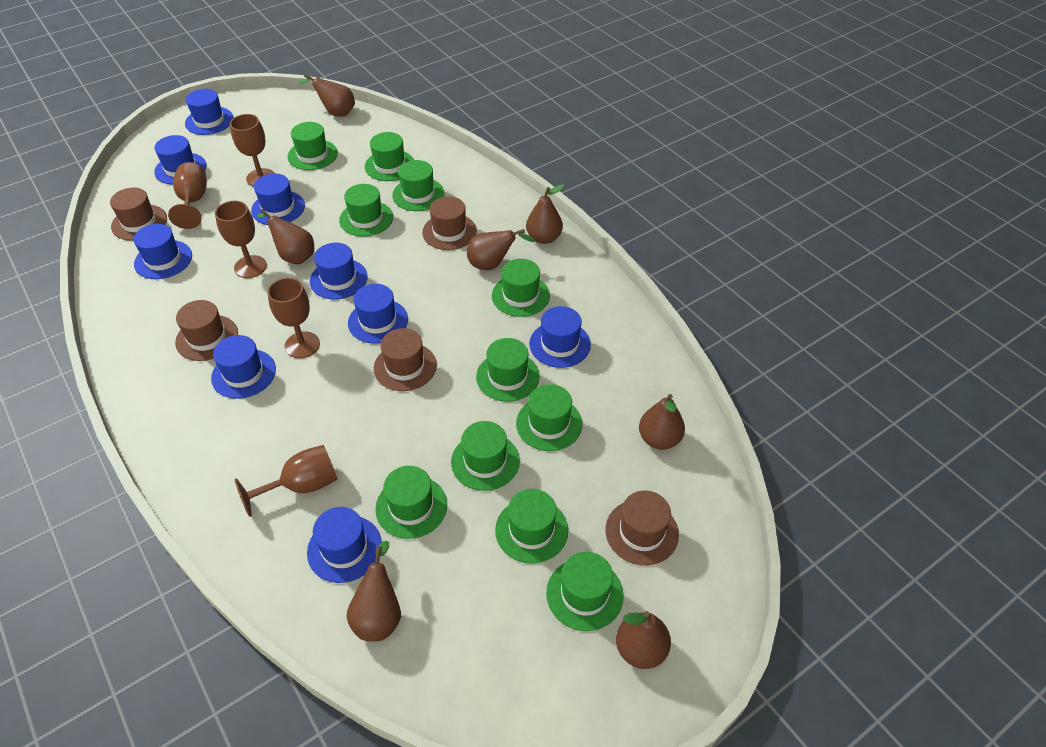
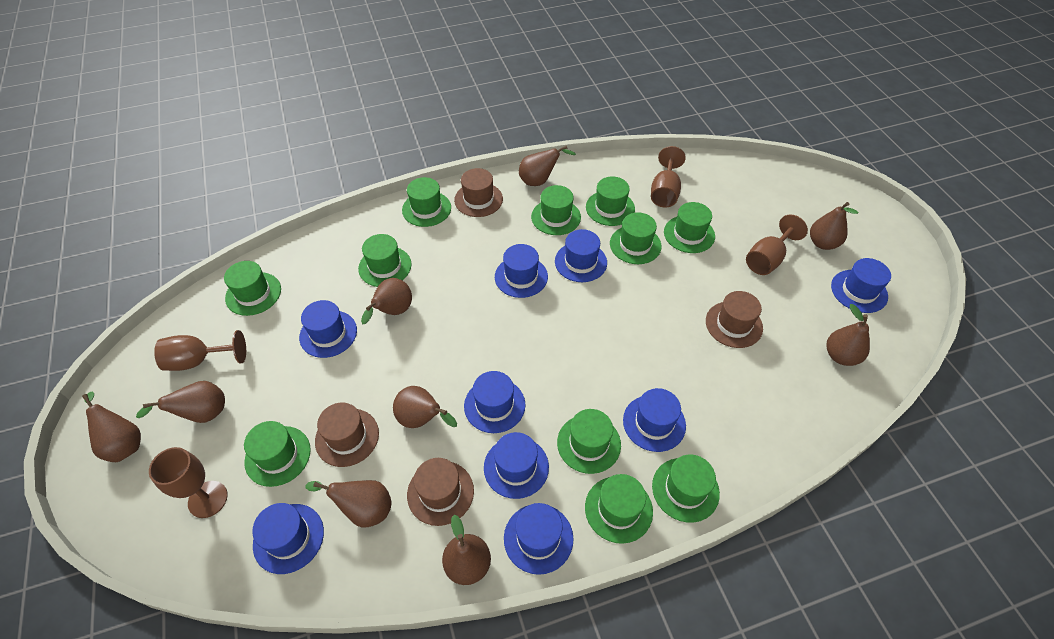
brown goblet: [168,162,207,229] [215,201,267,278] [230,114,275,187] [234,445,338,517] [267,278,320,358] = 5 -> [149,447,228,518] [154,330,246,371] [651,146,686,207] [746,214,808,275] = 4
brown hat: [110,187,167,241] [175,300,238,361] [374,328,437,391] [422,196,477,250] [605,490,679,565] = 5 -> [315,403,379,467] [407,458,474,526] [454,168,503,217] [706,291,763,348] = 4
brown pear: [257,209,314,264] [299,74,355,117] [347,541,401,642] [467,229,535,270] [526,184,565,244] [616,611,671,669] [639,394,685,450] = 7 -> [82,392,141,462] [136,381,225,423] [305,480,392,527] [361,278,412,324] [393,386,457,428] [442,515,491,585] [519,145,576,186] [810,202,858,250] [826,304,870,366] = 9

